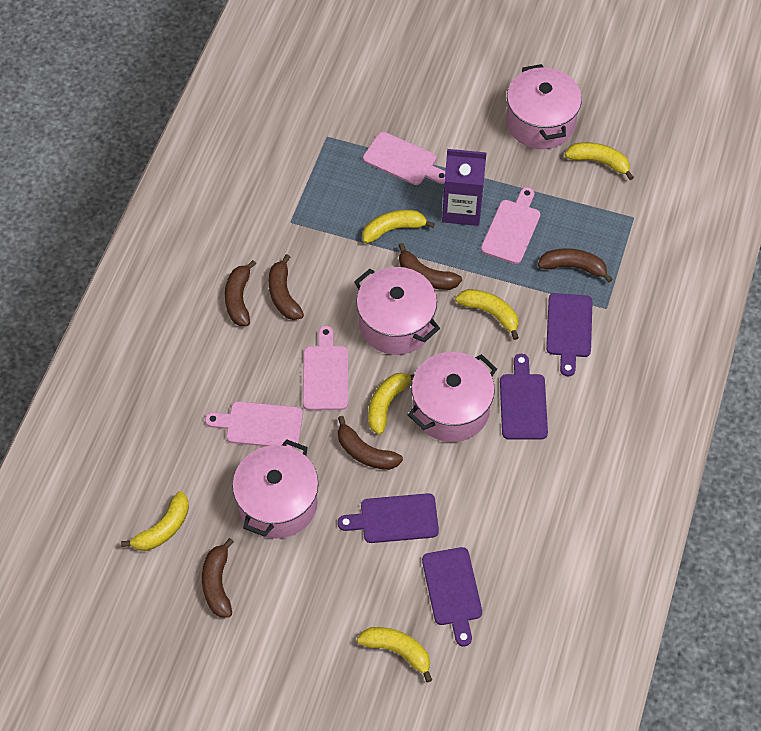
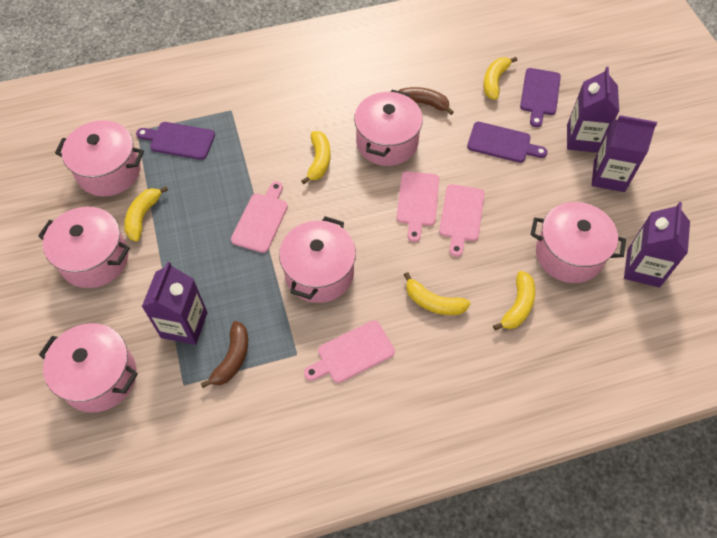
brown banana: [202,538,234,618] [225,260,256,326] [268,254,304,320] [338,416,403,470] [398,243,462,290] [538,248,613,283] = 6 -> [201,321,248,388] [398,87,454,115] = 2
pink pot: [232,439,318,538] [354,267,440,355] [408,352,497,442] [506,64,582,149] = 4 -> [38,207,130,288] [39,323,138,413] [55,120,144,197] [279,216,356,303] [354,90,423,166] [531,202,626,283] = 6
purple carton: [442,149,486,226] = 1 -> [142,262,208,345] [567,67,619,153] [592,115,657,192] [624,202,690,287] = 4
purple cutting board: [338,493,439,543] [422,547,482,646] [500,354,548,440] [546,293,593,377] = 4 -> [136,122,215,160] [467,122,548,163] [520,68,561,127] = 3
yellow banana: [121,491,189,551] [357,627,432,683] [362,210,435,244] [368,373,415,434] [456,289,519,340] [565,142,634,180] = 6 -> [124,186,168,241] [301,131,331,184] [404,272,470,315] [483,57,517,100] [493,271,535,330] = 5

